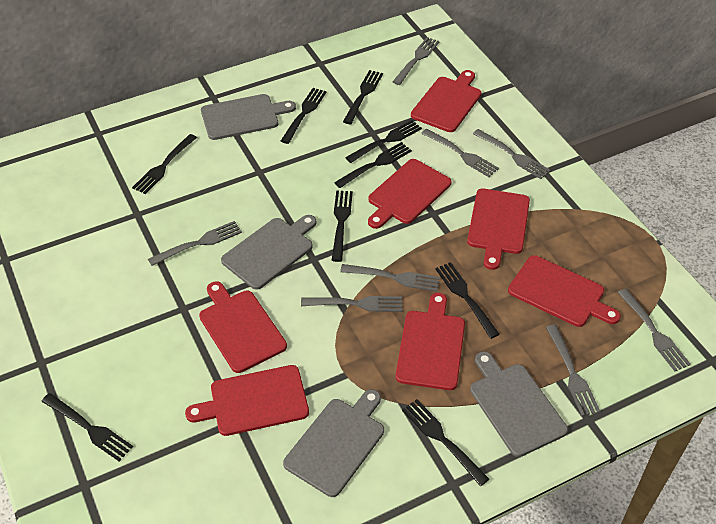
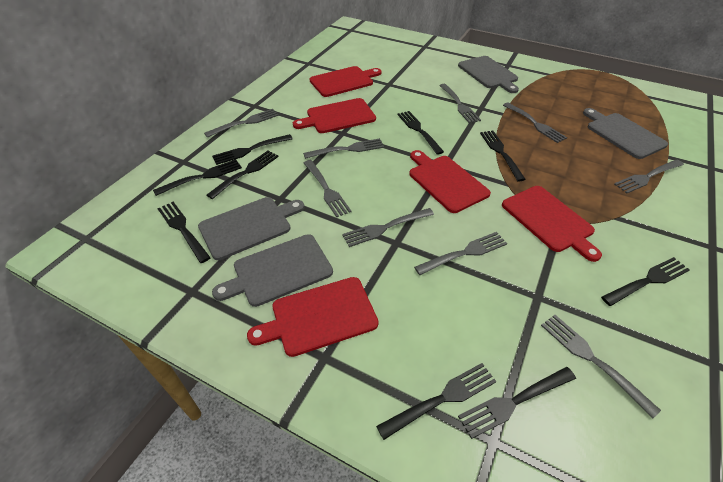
grey fork: [148,221,242,266] [301,296,402,312] [340,264,440,292] [393,37,440,85] [421,129,499,177] [473,129,551,179] [546,325,600,416] [618,289,691,371] = 8 -> [204,109,279,138] [303,138,384,159] [304,160,352,217] [342,208,434,247] [414,232,508,275] [439,84,481,123] [503,102,567,143] [541,315,661,419] [614,160,684,194] = 9
red cutting board: [185,365,309,436] [199,281,287,373] [368,159,452,229] [396,293,465,390] [411,70,481,132] [467,189,530,270] [508,255,621,327] = 7 -> [247,277,379,357] [293,98,376,133] [310,66,382,97] [409,150,491,213] [502,186,602,262] = 5

